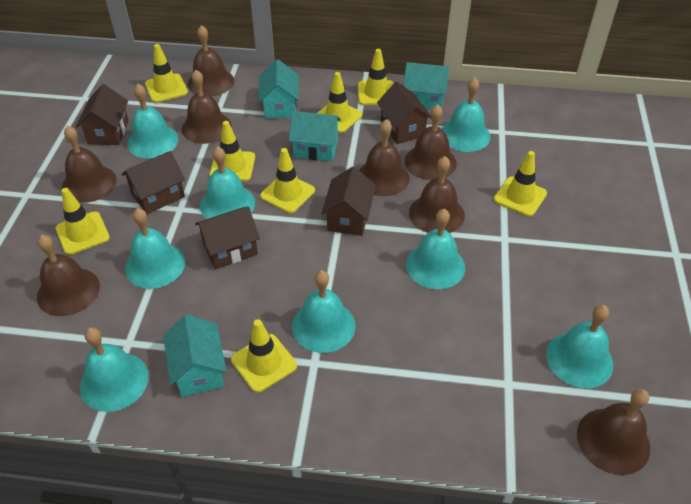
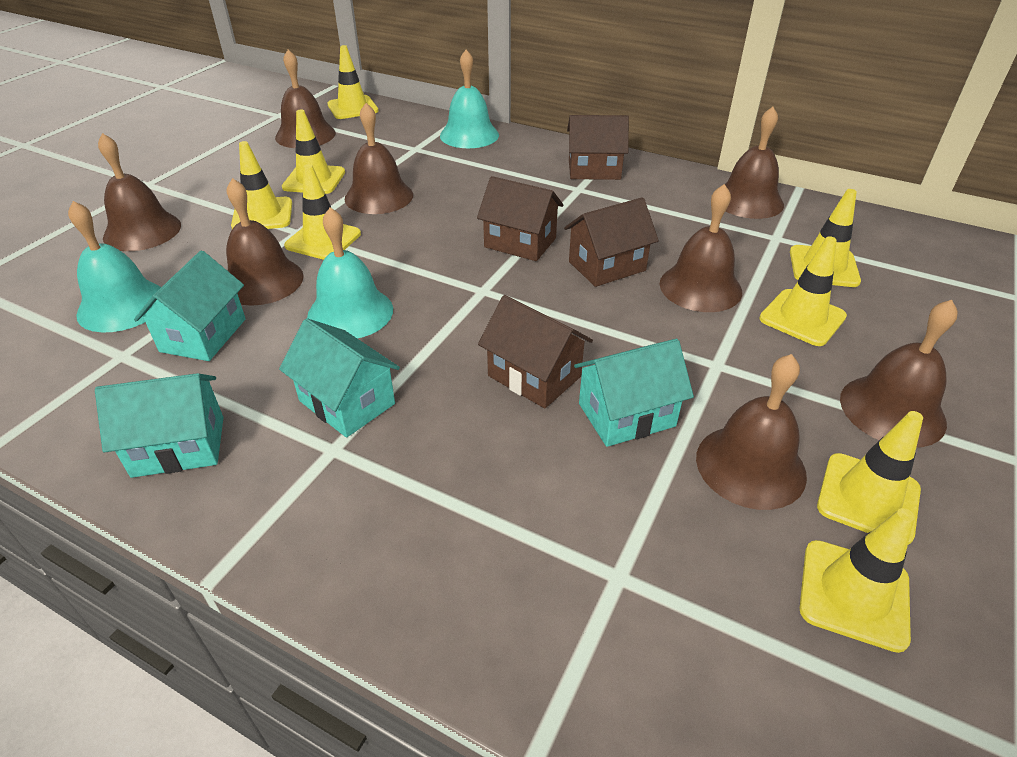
brown house: [76,84,129,145] [122,151,185,214] [195,206,260,269] [321,167,376,236] [377,82,432,144] = 5 -> [477,176,564,261] [478,295,593,408] [564,197,659,287] [567,115,629,180] = 4
turquoise bell: [80,327,149,412] [125,208,185,289] [127,84,179,158] [200,146,255,219] [292,270,355,353] [406,209,465,289] [442,77,491,152] [546,305,613,388] = 8 -> [68,201,161,332] [307,207,393,338] [440,50,499,148] = 3

